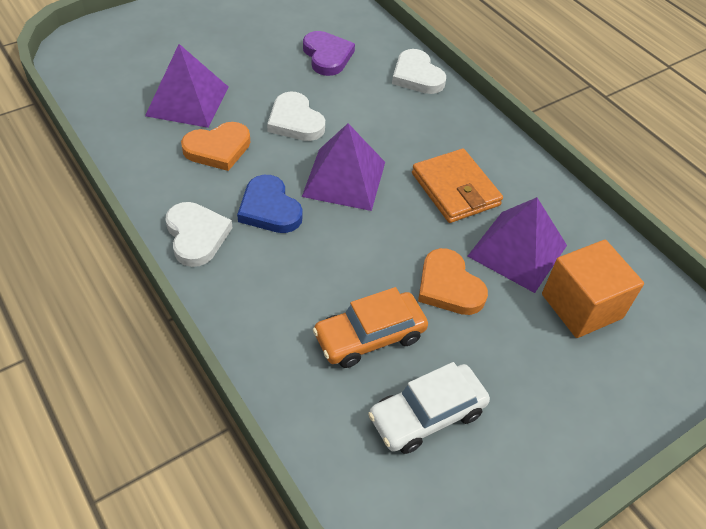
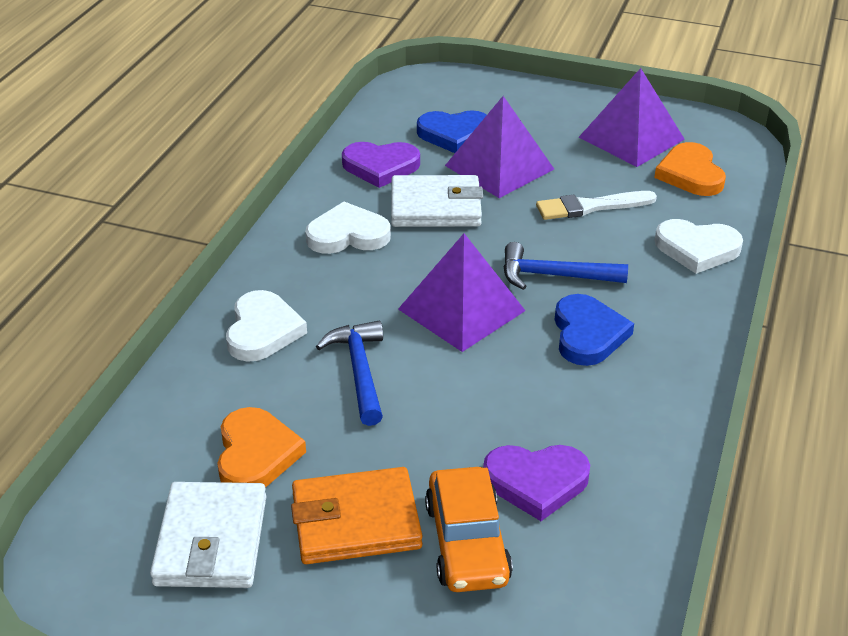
blue hammer: none = 0 -> [316,321,383,426] [503,242,628,290] = 2
blue heart: [237,175,303,233] = 1 -> [417,110,487,153] [555,294,634,366] = 2
orange cube: [542,240,644,338] = 1 -> none = 0
purple heart: [303,31,355,76] = 1 -> [342,142,420,188] [483,445,590,521] = 2
white brush: none = 0 -> [536,191,657,220] = 1
white car: [368,362,490,454] = 1 -> none = 0
white wallet: none = 0 -> [150,482,266,588] [391,175,483,227] = 2

